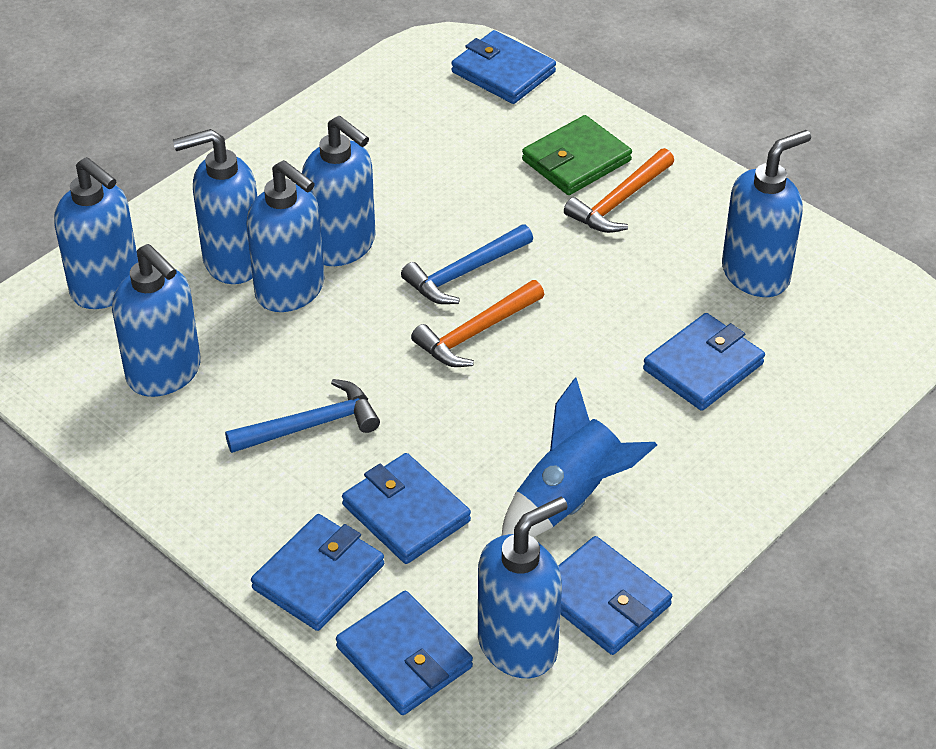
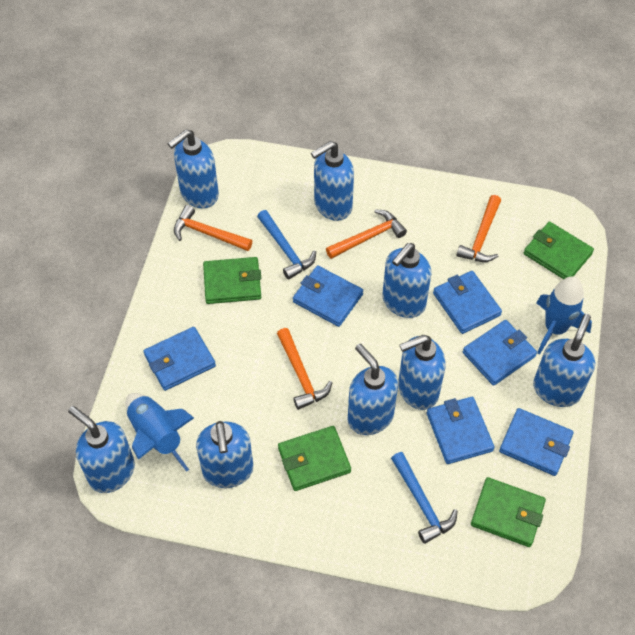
blue rocket: [502,377,657,537] = 1 -> [126,393,194,472] [536,277,592,354] = 2
blue soap dispenser: [54,157,138,309] [112,244,201,397] [173,129,257,284] [246,160,324,312] [302,116,376,266] [478,497,568,678] [722,130,811,297] = 7 -> [68,406,135,493] [168,129,219,208] [196,421,253,488] [311,141,354,221] [348,344,398,435] [383,243,431,318] [398,335,446,410] [533,314,595,407] = 8
green wallet: [522,115,632,195] = 1 -> [203,257,261,304] [278,426,351,491] [471,477,546,547] [524,222,594,279] = 4
orange hammer: [411,280,544,367] [564,148,674,233] = 2 -> [174,205,252,251] [277,328,333,410] [326,210,407,259] [456,195,501,262] = 4

